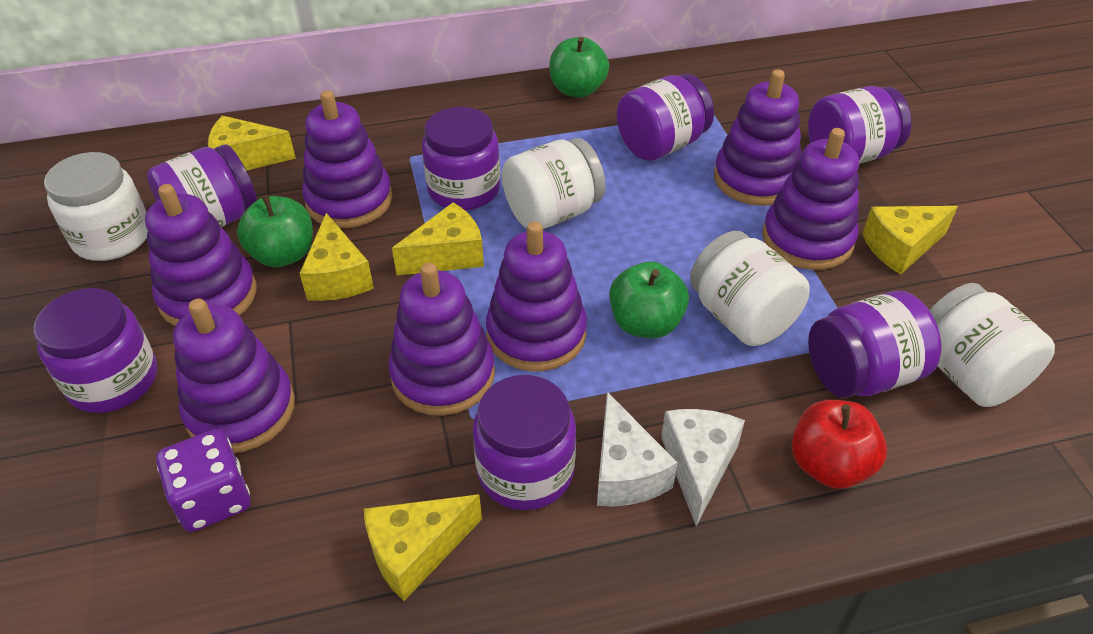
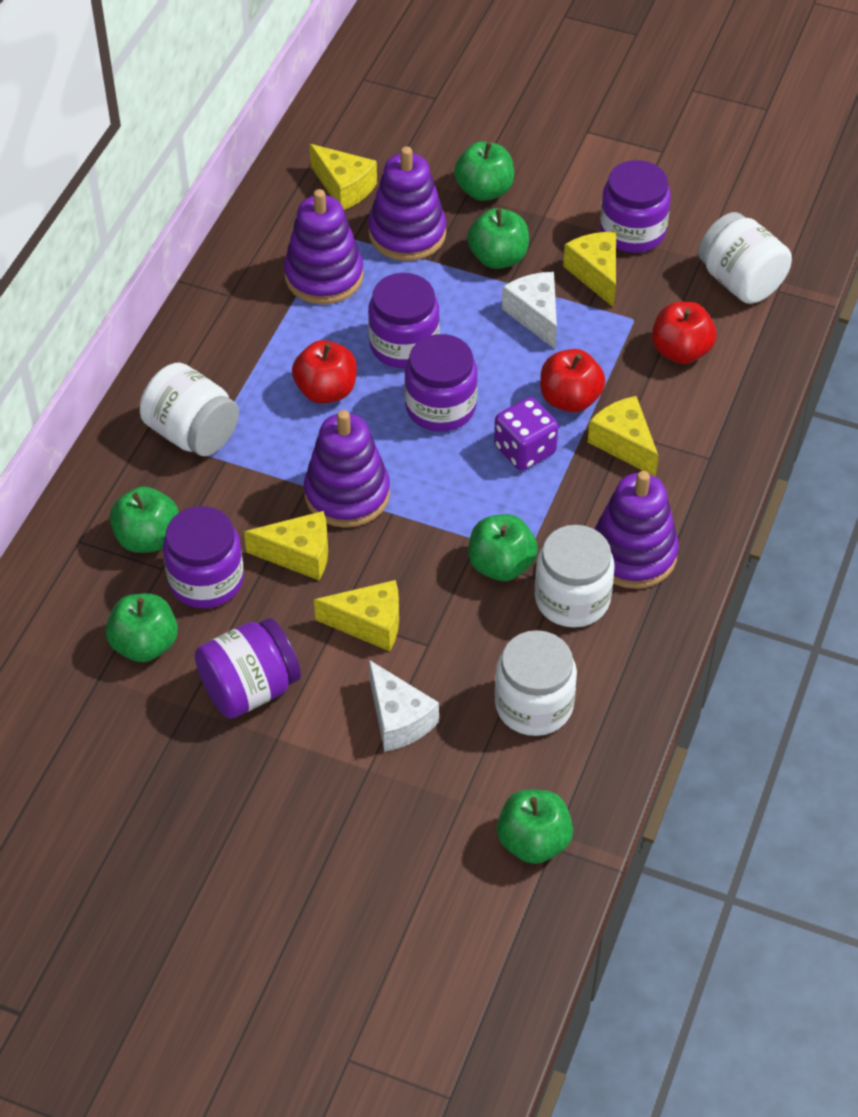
green apple: [237,195,313,267] [549,37,609,98] [609,262,689,338] = 3 -> [106,593,178,662] [110,486,179,553] [454,141,514,201] [467,208,529,269] [468,514,538,581] [497,789,573,864] = 6
purple jar: [34,288,157,413] [147,144,257,227] [422,107,500,210] [473,375,576,510] [617,74,714,161] [808,86,912,164] [808,291,941,398] = 7 -> [163,506,244,608] [195,618,301,718] [368,273,440,368] [404,334,478,432] [600,160,671,253] = 5
purple stacking toy: [145,184,256,326] [173,298,295,453] [302,90,393,228] [388,263,495,416] [486,221,587,371] [714,69,802,206] [762,128,859,270] = 7 -> [284,189,364,304] [304,410,390,528] [368,146,446,261] [594,471,679,589] = 4
red apple: [791,400,887,489] = 1 -> [292,340,357,404] [540,349,605,412] [652,302,716,364] = 3

